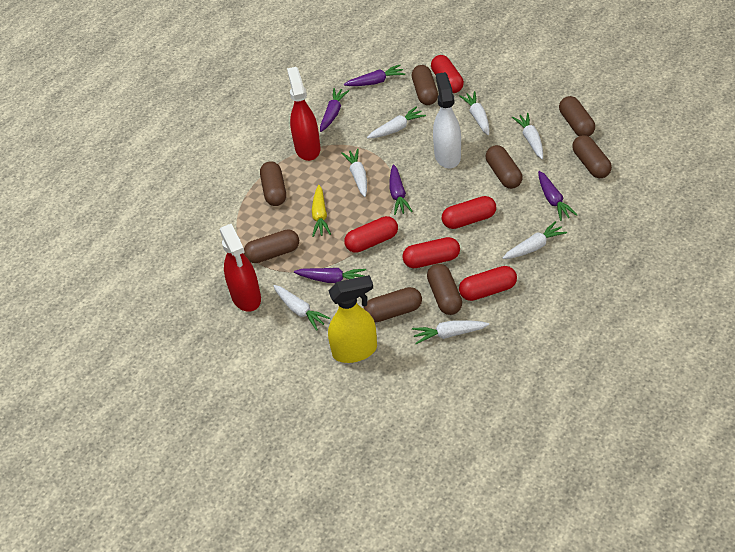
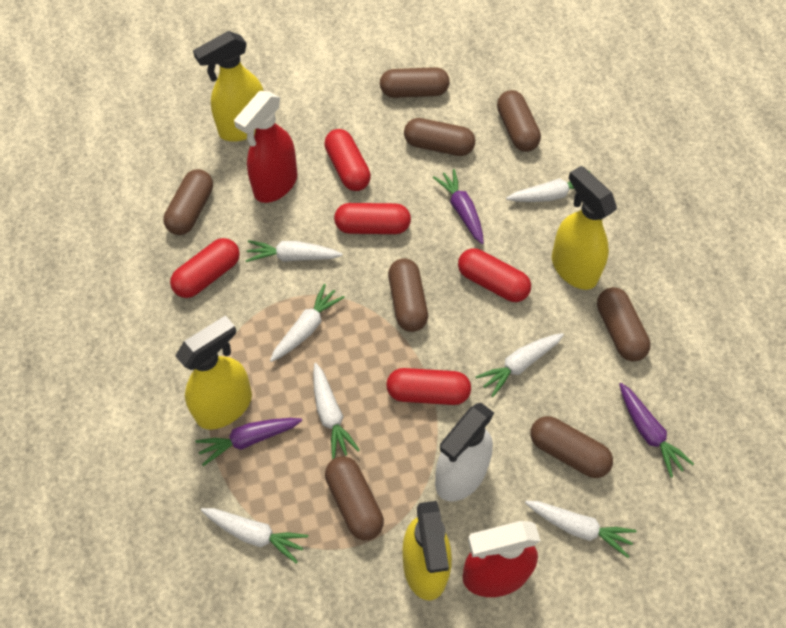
purple carrot: [294,268,366,283] [320,88,349,132] [344,65,405,86] [390,164,413,215] [538,171,577,221] = 5 -> [195,418,302,466] [433,169,484,244] [619,383,694,478] = 3
yellow carrot: [312,185,331,237] = 1 -> none = 0
yellow spray bottle: [328,275,377,363] = 1 -> [175,315,252,430] [193,31,264,141] [402,501,452,600] [552,166,617,290] = 4

